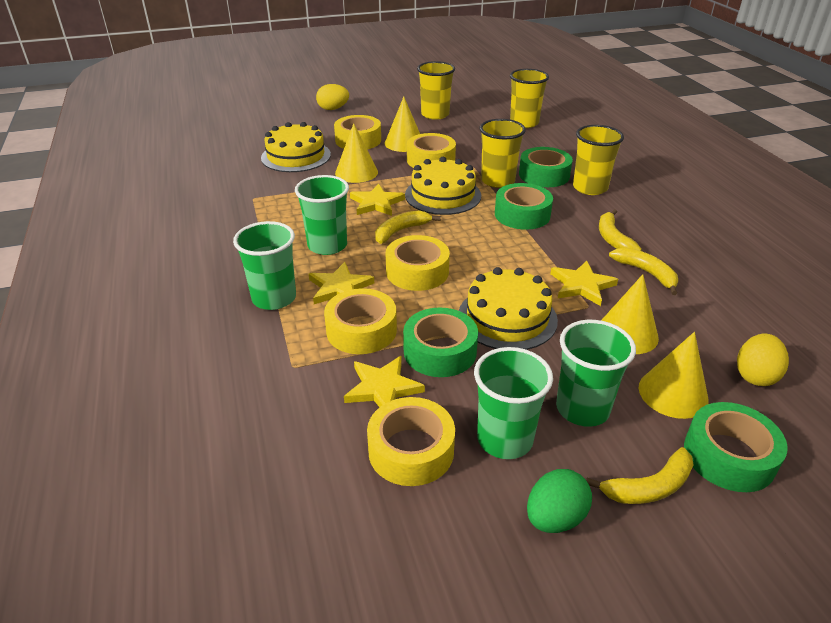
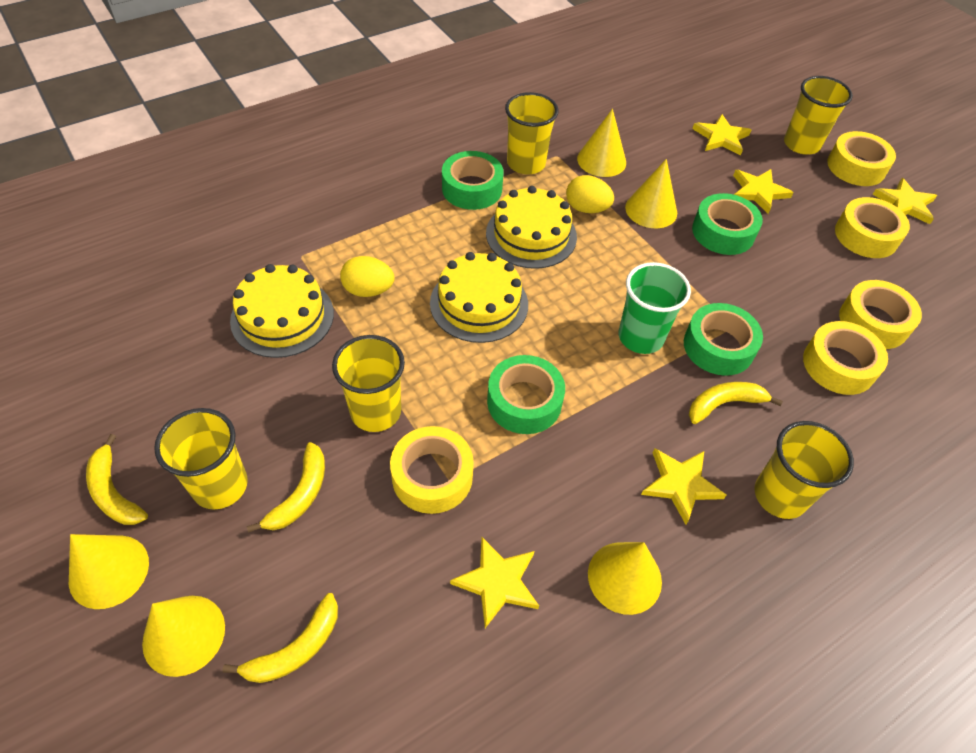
green cup: [233,221,296,310] [295,175,349,255] [474,347,553,459] [556,320,636,427] = 4 -> [618,262,691,354] = 1
green egg: [527,469,592,533] = 1 -> none = 0
yellow cone: [335,123,378,183] [385,97,420,152] [601,274,659,354] [639,332,709,419] = 4 -> [69,534,149,609] [142,596,225,677] [577,109,626,177] [588,542,662,615] [625,159,677,228] = 5
yellow cup: [417,61,455,120] [479,119,526,188] [510,69,549,128] [573,125,624,195] = 4 -> [154,408,248,510] [332,335,405,432] [505,92,559,174] [755,421,854,519] [784,76,853,155] = 5
yellow star: [309,262,374,304] [344,356,425,407] [350,184,405,216] [550,261,618,306] = 4 -> [450,537,539,628] [641,448,726,525] [693,114,751,155] [733,169,794,214] [873,178,937,224] = 5

